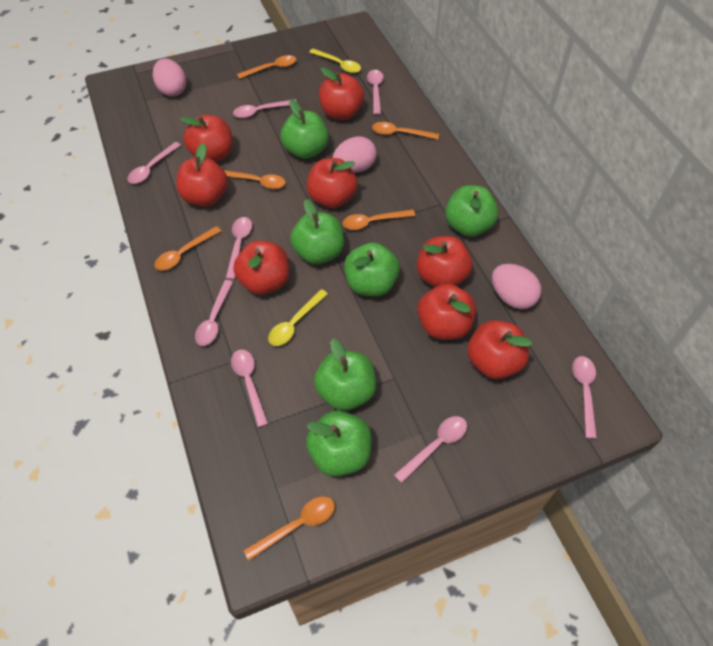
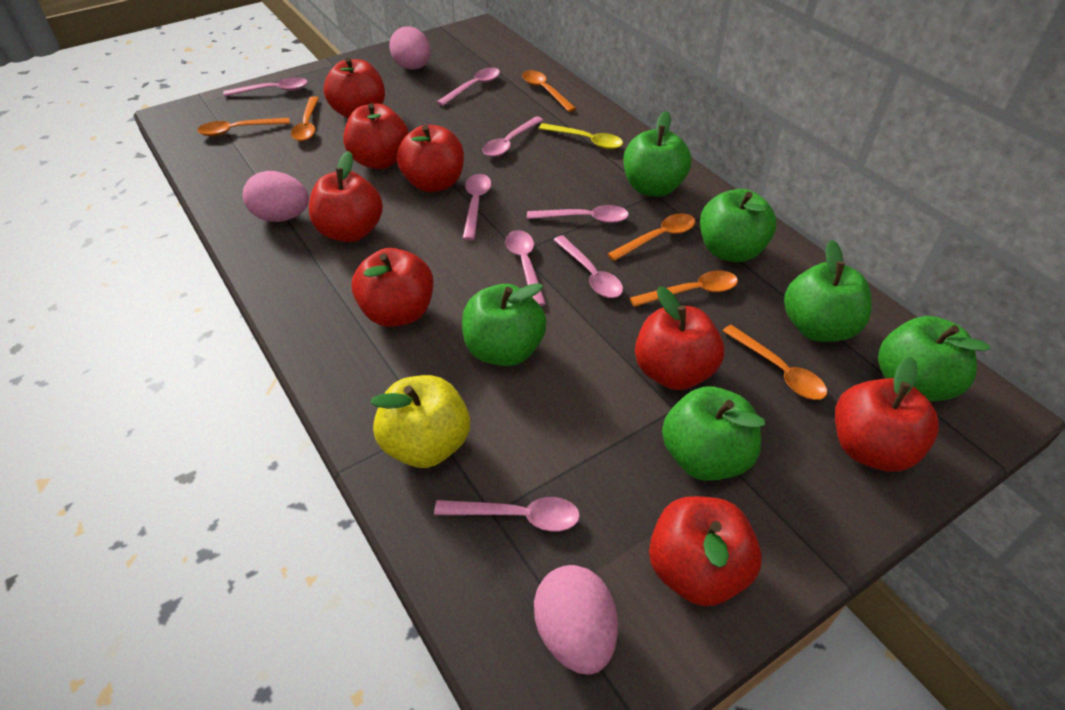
yellow apple: none = 0 -> [370,375,470,468] = 1
yellow spoon: [268,289,328,346] [309,49,361,73] = 2 -> [539,123,623,149] = 1

